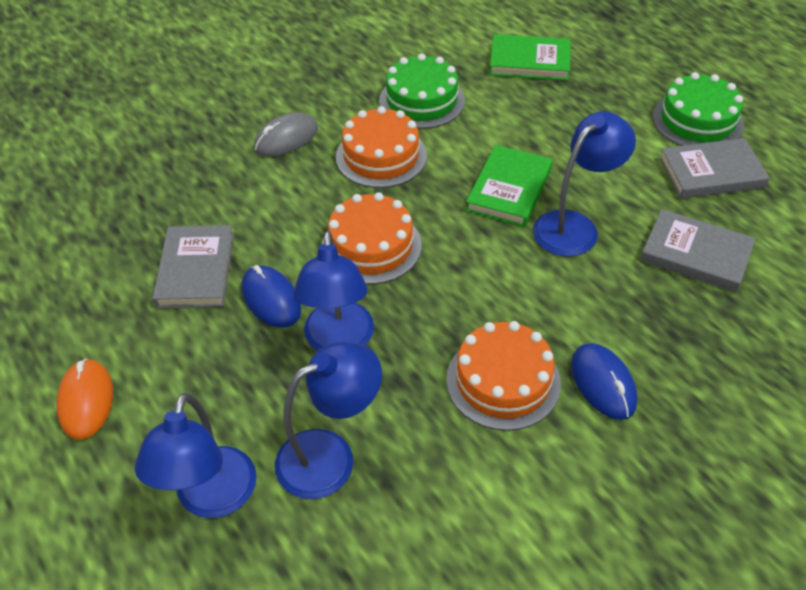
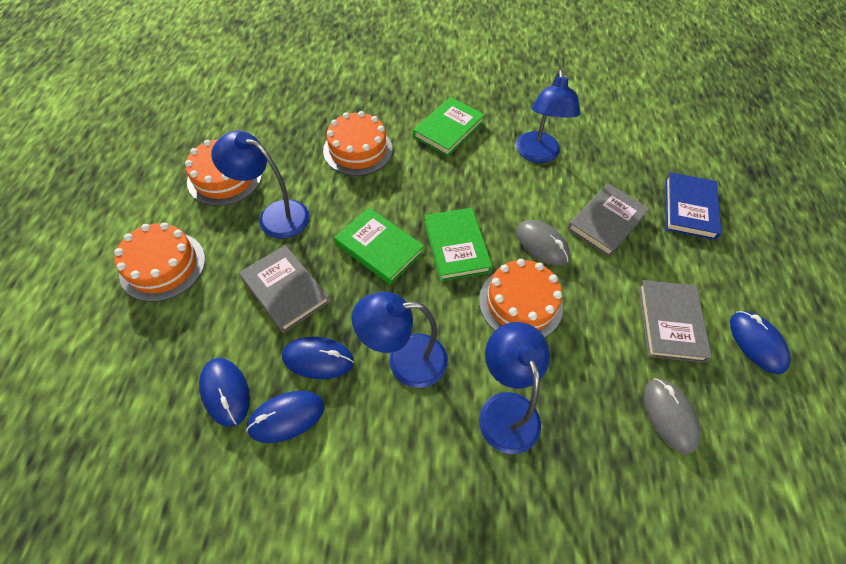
blue book: none = 0 -> [665,172,722,240] = 1
blue mouse: [242,265,301,328] [571,343,638,420] = 2 -> [199,358,250,427] [246,391,324,443] [282,337,354,379] [730,311,791,374] = 4
green book: [466,145,553,227] [489,34,571,81] = 2 -> [334,208,424,285] [413,97,485,157] [424,208,493,281] = 3
green cake: [379,53,465,129] [653,72,744,146] = 2 -> none = 0
grey mouse: [254,112,318,156] = 1 -> [516,220,570,266] [644,378,701,454] = 2
orange cake: [322,192,422,284] [336,106,427,188] [446,321,561,431] = 3 -> [114,222,205,302] [185,139,262,206] [323,111,393,176] [479,259,563,337] = 4
orange mouse: [56,358,113,440] = 1 -> none = 0

